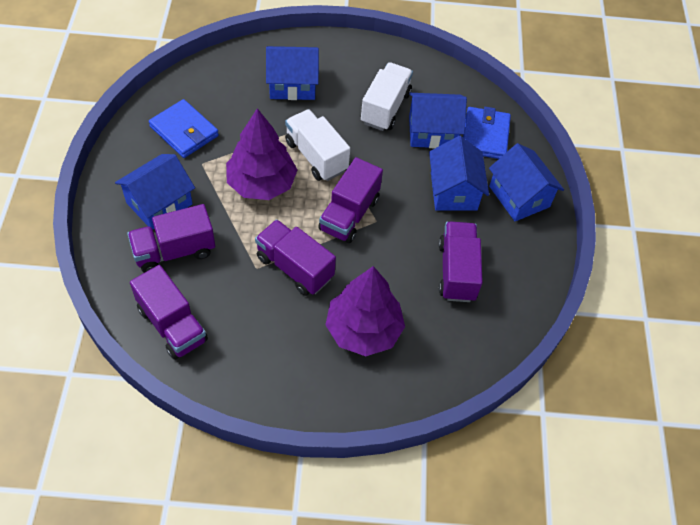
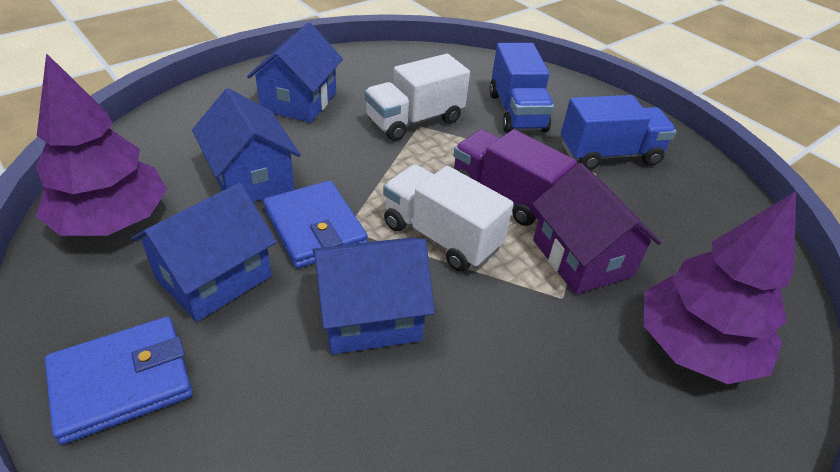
blue house: [115,154,195,229] [266,46,319,100] [409,93,467,148] [429,136,489,211] [489,143,564,221] = 5 -> [131,183,277,322] [192,88,301,202] [247,22,343,123] [312,238,435,354] = 4
blue truck: none = 0 -> [489,43,554,133] [561,95,676,170] = 2
purple house: none = 0 -> [532,163,662,295] = 1
purple truck: [127,204,215,273] [130,265,208,360] [255,220,336,296] [318,157,383,243] [439,221,483,302] = 5 -> [453,129,577,226] = 1

